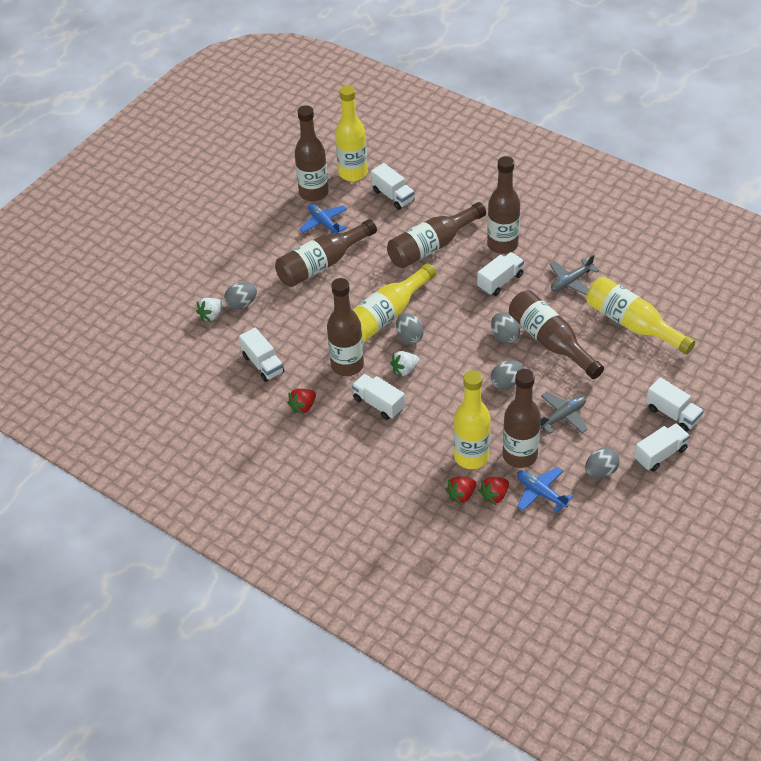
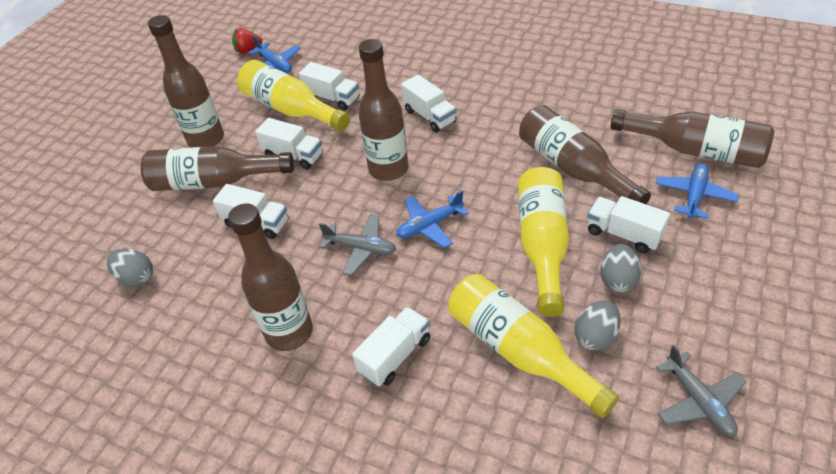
blue plane: [299,204,347,234] [517,467,573,513] = 2 -> [248,35,301,73] [396,191,469,248] [656,163,739,219] = 3
brown bottle: [275,219,377,287] [295,105,329,202] [327,278,364,376] [387,202,486,268] [487,156,520,254] [502,369,541,468] [509,290,604,379] = 7 -> [141,146,294,191] [148,15,224,147] [228,204,313,351] [359,39,408,181] [519,105,651,204] [611,109,774,168] = 6
grey egg: [224,282,257,310] [396,313,424,344] [491,313,520,344] [491,360,524,390] [585,448,619,478] = 5 -> [107,248,153,287] [575,300,621,351] [600,244,641,293] = 3
red strawberry: [287,389,316,414] [446,477,476,505] [479,477,509,505] = 3 -> [232,28,262,54] = 1
white strawberry: [196,298,223,322] [390,351,420,377] = 2 -> none = 0
yellow bottle: [335,85,368,181] [353,263,436,343] [454,370,491,469] [586,276,695,355] = 4 -> [237,60,350,131] [449,274,619,418] [518,167,569,317] = 3

